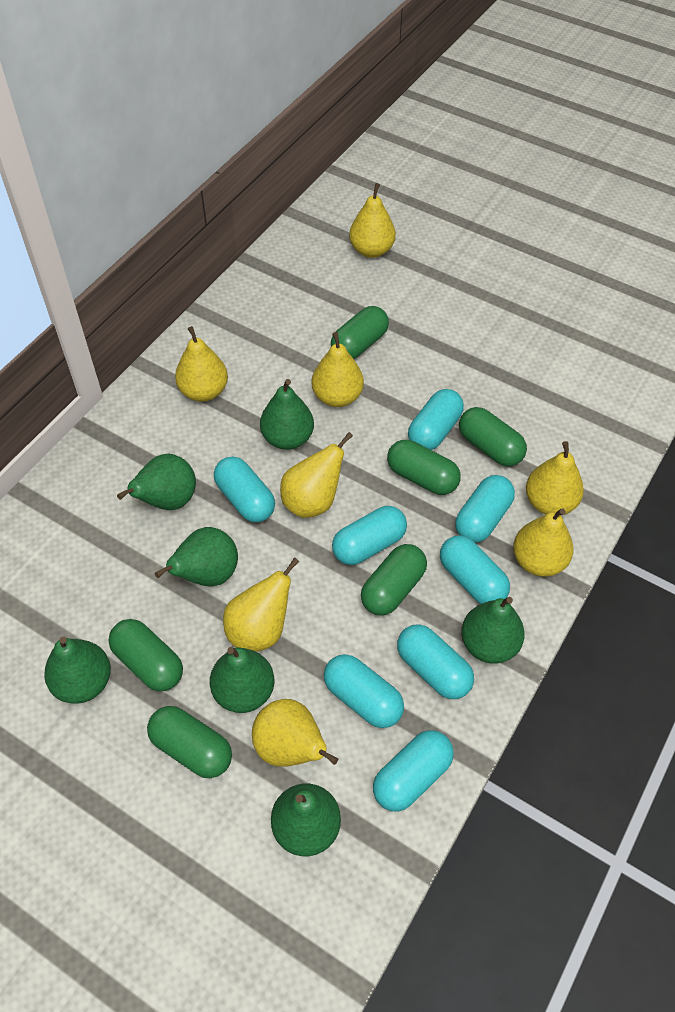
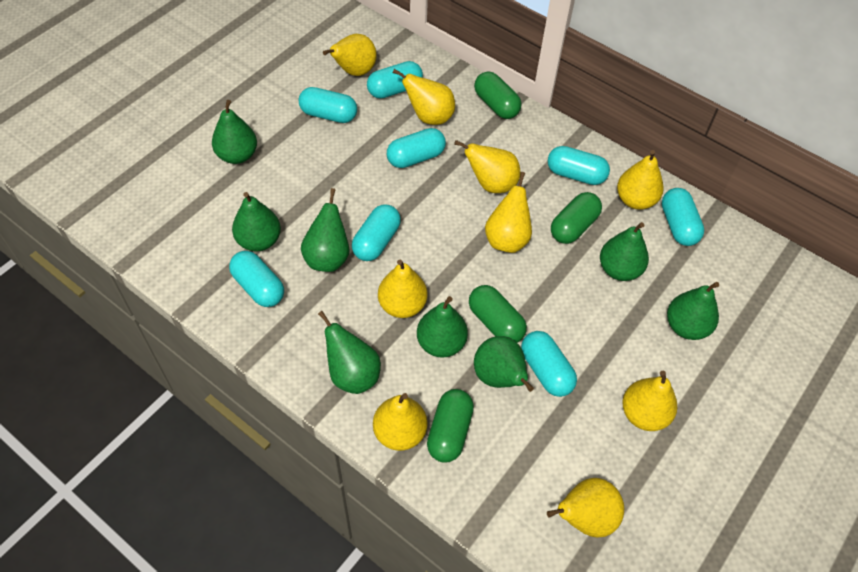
green capsule: [109,619,183,691] [147,706,232,778] [331,306,389,359] [361,544,427,615] [387,440,461,495] [459,407,527,466] = 6 -> [427,389,474,462] [469,285,527,343] [474,72,521,119] [551,192,602,244] = 4
green pear: [44,637,111,704] [117,454,196,510] [155,527,238,586] [210,647,274,713] [260,379,314,450] [271,783,341,856] [461,597,525,664] = 7 -> [212,100,257,164] [232,192,281,252] [301,188,349,272] [318,311,381,394] [417,296,468,358] [474,336,534,392] [600,222,649,281] [667,282,719,340] = 8
yellow pear: [175,326,228,402] [223,557,299,652] [252,699,338,767] [280,432,353,518] [312,332,364,407] [349,183,396,258] [513,508,573,577] [526,441,584,515] = 8 -> [323,34,377,76] [373,393,427,451] [378,260,427,318] [393,69,455,125] [454,140,520,193] [485,172,532,253] [547,478,624,538] [617,150,664,210] [622,371,677,431] = 9

